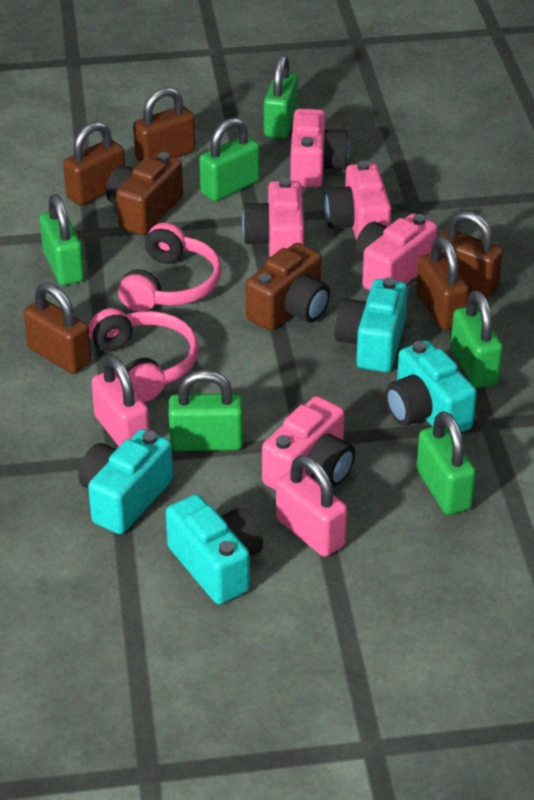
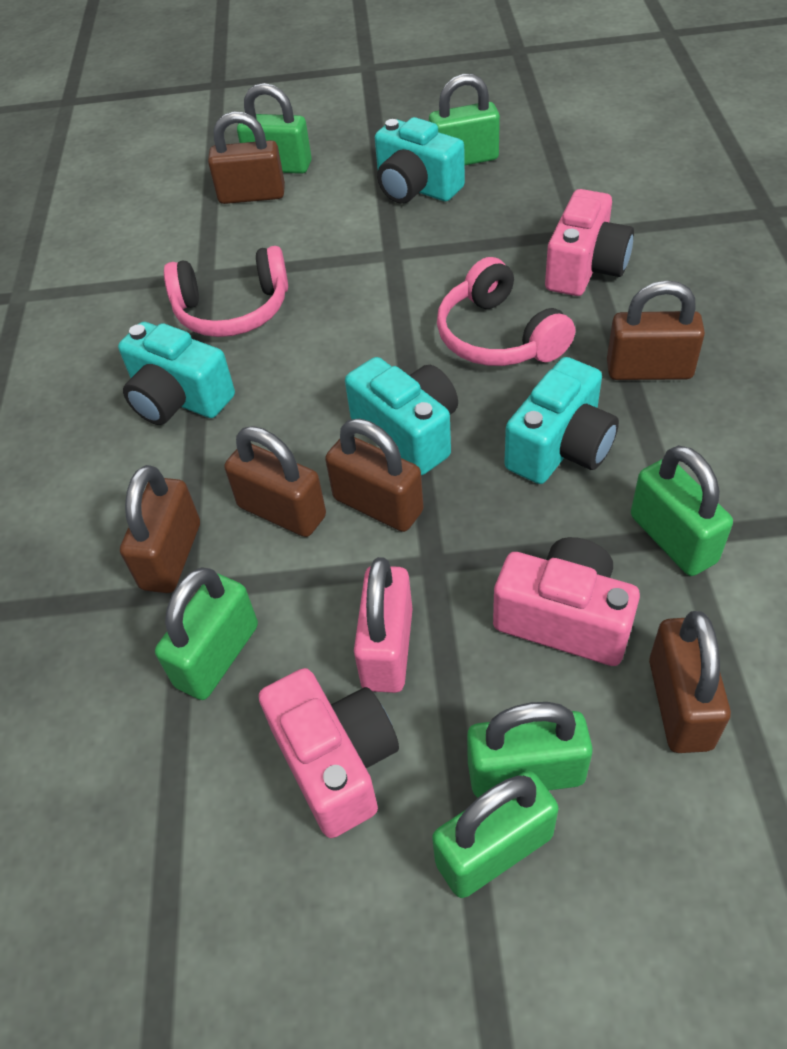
brown camera: [106,152,183,235] [246,243,330,330] = 2 -> none = 0
brown padlock: [24,283,91,374] [63,121,125,206] [133,87,195,162] [416,236,469,330] [440,211,503,297] = 5 -> [120,465,200,593] [208,111,285,204] [224,426,326,537] [325,419,424,532] [607,280,705,380] [649,611,731,753] = 6
pink camera: [242,178,304,258] [262,396,355,490] [290,109,350,187] [324,161,391,240] [355,213,437,290] = 5 -> [259,668,399,838] [493,537,640,666] [545,189,634,296] = 3
pink padlock: [92,355,150,446] [276,455,347,557] = 2 -> [354,557,413,693] = 1

